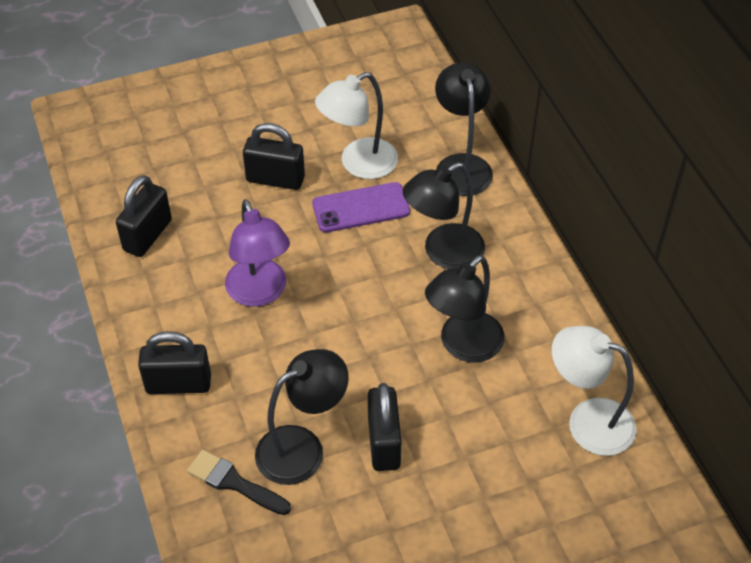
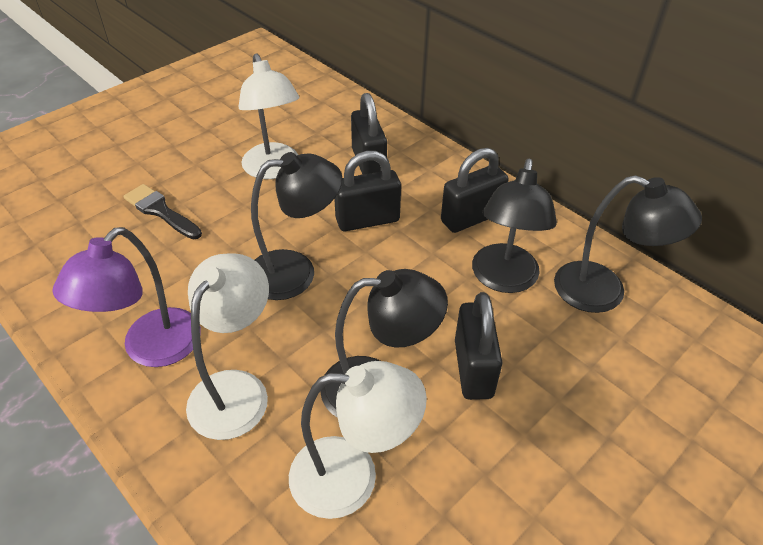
purple phone: [312,182,410,233] = 1 -> none = 0
white lamp: [315,72,398,179] [552,326,637,456] = 2 -> [186,253,269,440] [239,53,300,179] [289,361,427,519] = 3

